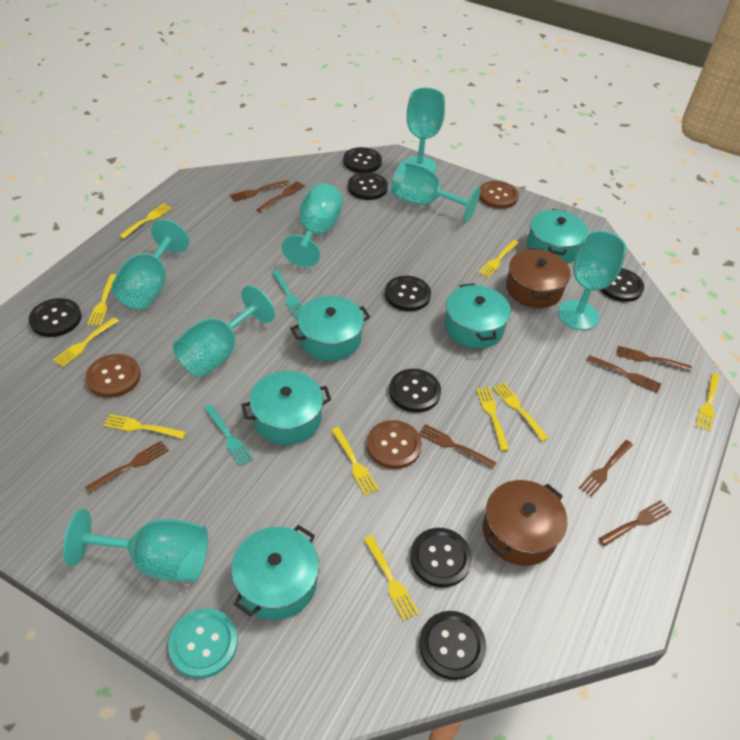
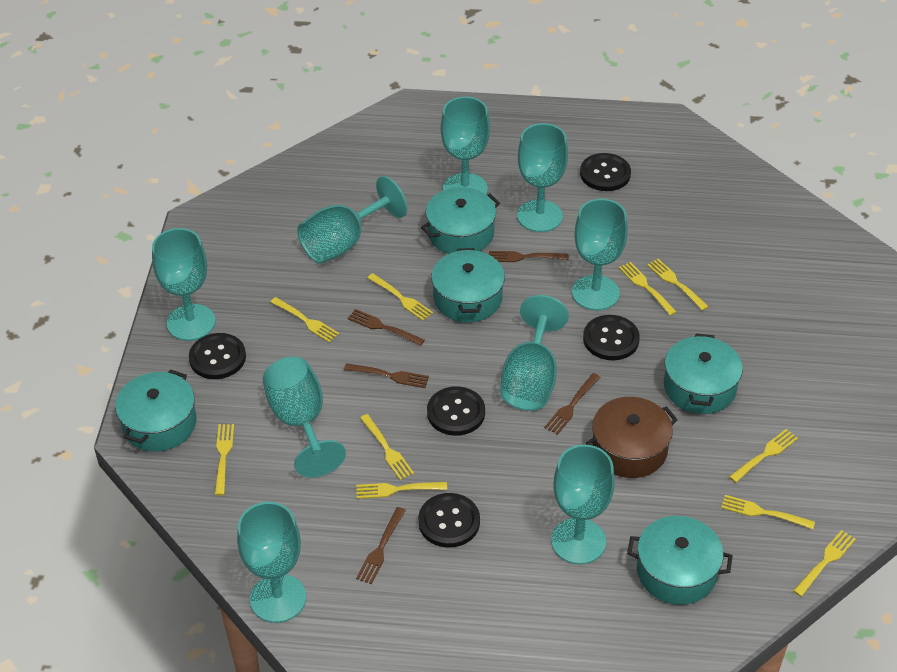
black button: [29,298,82,337] [343,147,382,173] [348,172,388,200] [385,276,431,311] [389,369,441,413] [410,528,472,587] [419,611,486,680] [601,268,644,302] = 8 -> [189,333,246,379] [418,493,480,548] [427,386,485,436] [580,153,631,191] [583,315,640,360] = 5
brown button: [85,354,141,398] [367,420,422,469] [479,181,519,209] = 3 -> none = 0
brown fork: [85,441,169,494] [230,180,289,202] [257,181,305,212] [419,424,496,469] [579,440,633,497] [587,355,661,393] [598,500,672,546] [616,346,692,371] = 8 -> [344,363,429,388] [348,309,425,346] [356,507,406,584] [489,251,569,262] [544,373,600,435] = 5
brown pot: [483,480,567,566] [506,248,570,308] = 2 -> [586,397,678,478] = 1
turquoise button: [168,608,238,679] = 1 -> none = 0
turquoise fork: [204,404,253,466] [272,270,302,318] = 2 -> none = 0
turquoise goblet: [63,509,208,581] [112,219,189,310] [173,285,275,377] [282,183,343,267] [391,161,480,223] [404,87,445,172] [558,231,626,330] = 7 -> [152,228,215,341] [237,502,306,623] [263,357,346,477] [297,176,407,264] [441,97,490,194] [500,295,569,411] [517,123,568,232] [551,444,615,564] [572,199,628,311] = 9

